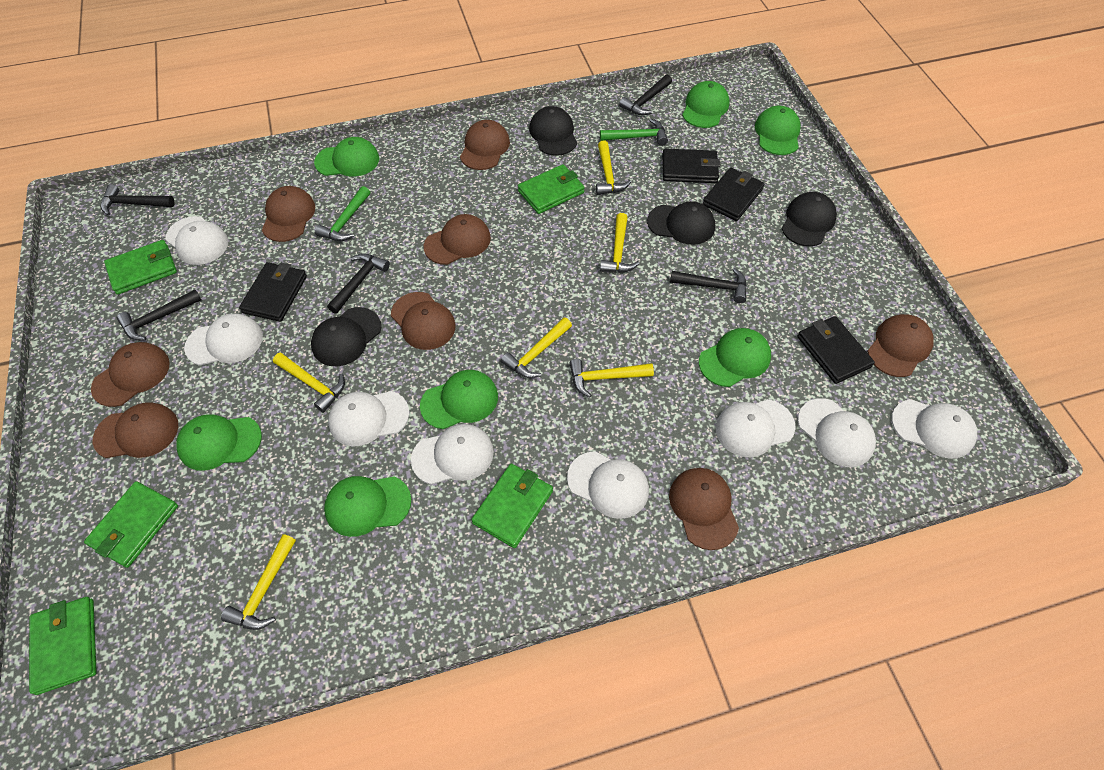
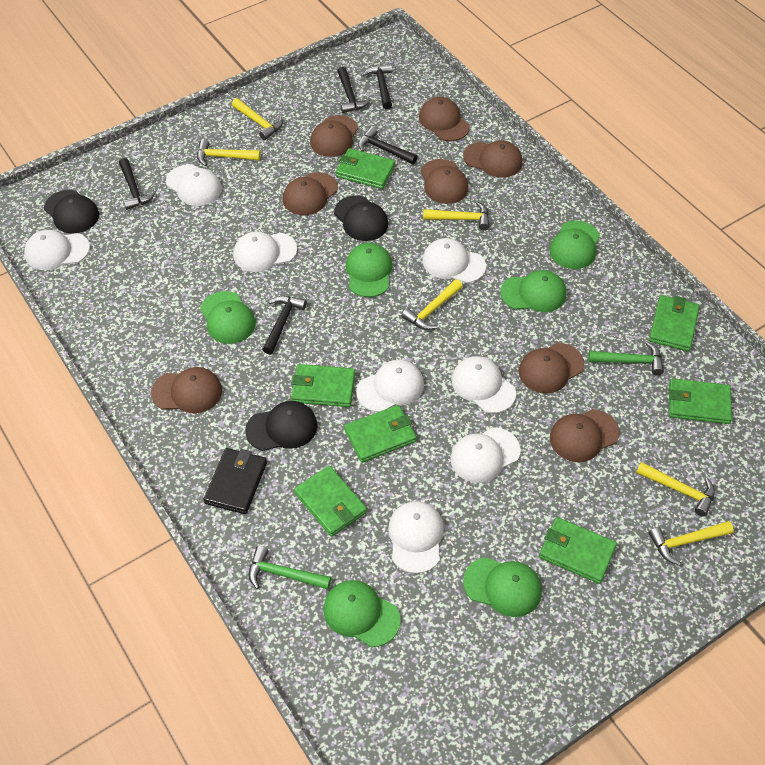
black cap: [311,307,381,366] [529,106,577,156] [647,201,715,245] [782,192,837,247] = 4 -> [44,190,99,234] [245,401,318,451] [334,196,388,241] = 3
black wallet: [239,262,307,322] [662,149,720,183] [703,168,765,221] [797,316,875,384] = 4 -> [203,448,267,514] = 1
green cap: [176,414,262,471] [314,137,379,177] [324,476,411,537] [420,370,498,429] [682,81,730,128] [699,328,771,387] [755,106,801,155] = 7 -> [200,291,256,344] [323,580,401,647] [346,243,393,297] [463,557,542,617] [500,270,566,312] [549,221,600,269] = 6
green wallet: [29,597,97,695] [84,481,178,568] [104,240,177,295] [471,463,553,548] [518,164,585,214] = 5 -> [291,364,355,407] [294,465,367,537] [335,148,395,189] [344,405,417,463] [539,517,617,584] [649,295,700,351] [669,378,732,424] = 7

